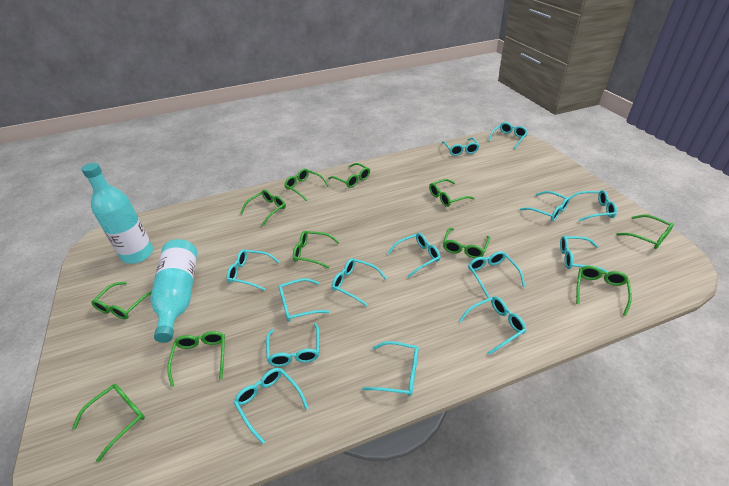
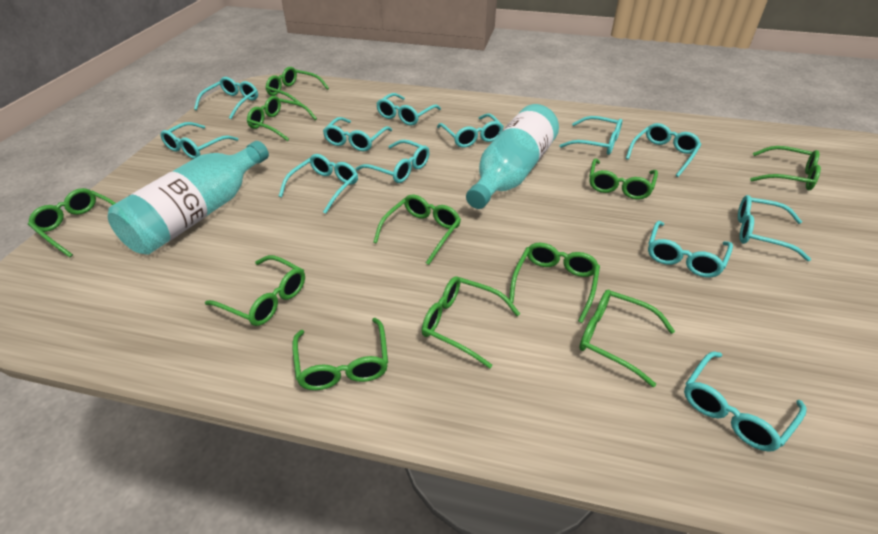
turquoise glasses: [227,250,279,290] [233,368,309,444] [266,323,319,367] [278,278,330,322] [332,258,387,307] [362,341,419,396] [387,233,441,277] [442,138,479,156] [459,296,527,355] [468,251,525,298] [488,122,528,149] [520,191,570,221] [560,236,608,272] [569,190,617,222] = 14 -> [161,122,238,159] [194,77,258,119] [279,154,358,214] [323,117,392,151] [356,140,430,183] [376,93,441,126] [437,114,504,148] [559,116,622,155] [626,123,701,177] [648,221,733,278] [684,352,807,452] [738,195,811,261] = 12

